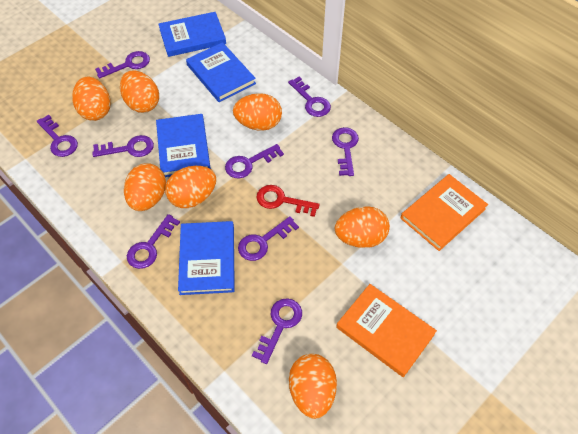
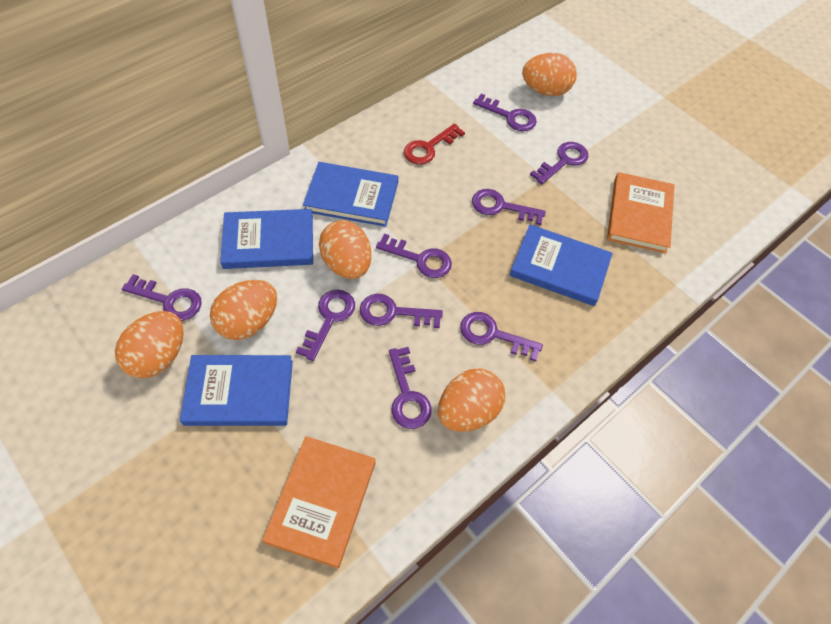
orange egg: [72,77,111,121] [120,70,159,113] [124,163,166,211] [165,166,216,208] [233,93,282,131] [289,354,337,419] [335,206,390,248] = 7 -> [115,311,184,378] [210,280,277,340] [319,220,372,279] [438,368,505,432] [522,53,577,96] = 5

